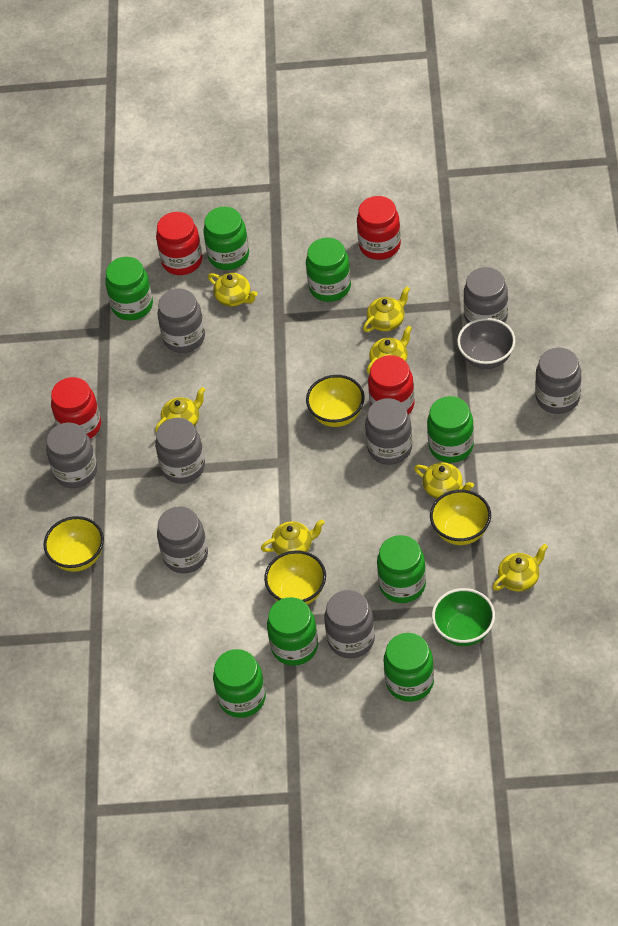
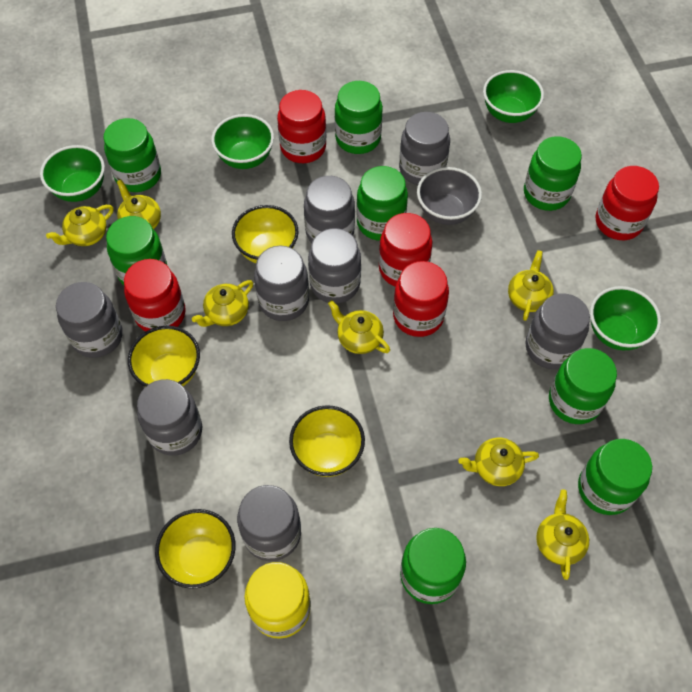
green bowl: [432,588,495,646] = 1 -> [40,145,105,202] [211,114,274,169] [483,70,544,123] [590,286,661,350] = 4
red jar: [51,377,101,439] [156,212,202,275] [357,196,401,260] [368,355,414,415] = 4 -> [124,259,186,331] [277,90,326,163] [379,213,432,286] [393,261,449,337] [596,166,659,240] = 5
yellow jar: none = 0 -> [244,562,311,639] = 1

